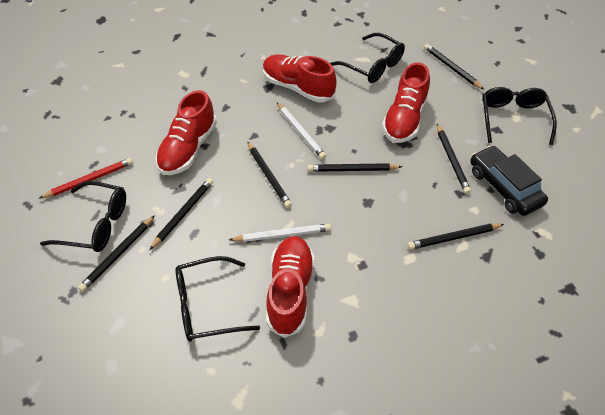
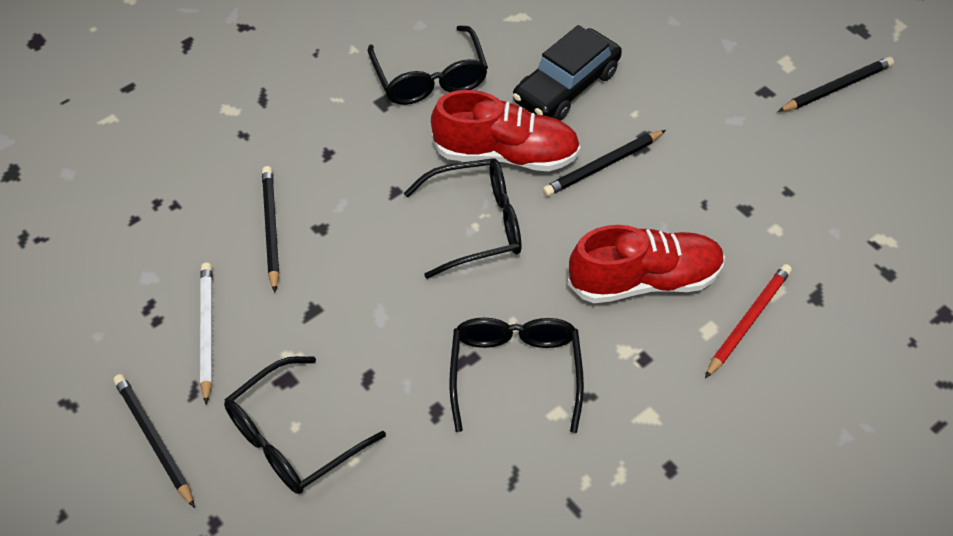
black pencil: [78,215,155,292] [150,178,213,250] [247,141,292,208] [308,163,402,172] [408,224,504,250] [424,44,484,89] [437,124,471,194] = 7 -> [113,374,195,508] [262,166,279,292] [543,130,666,196] [777,57,894,112] = 4
red shoe: [156,90,217,175] [263,55,337,102] [266,236,315,338] [382,62,430,143] = 4 -> [431,90,581,172] [568,225,725,303] = 2
white pencil: [229,223,331,242] [277,102,326,159] = 2 -> [200,263,213,405] = 1

